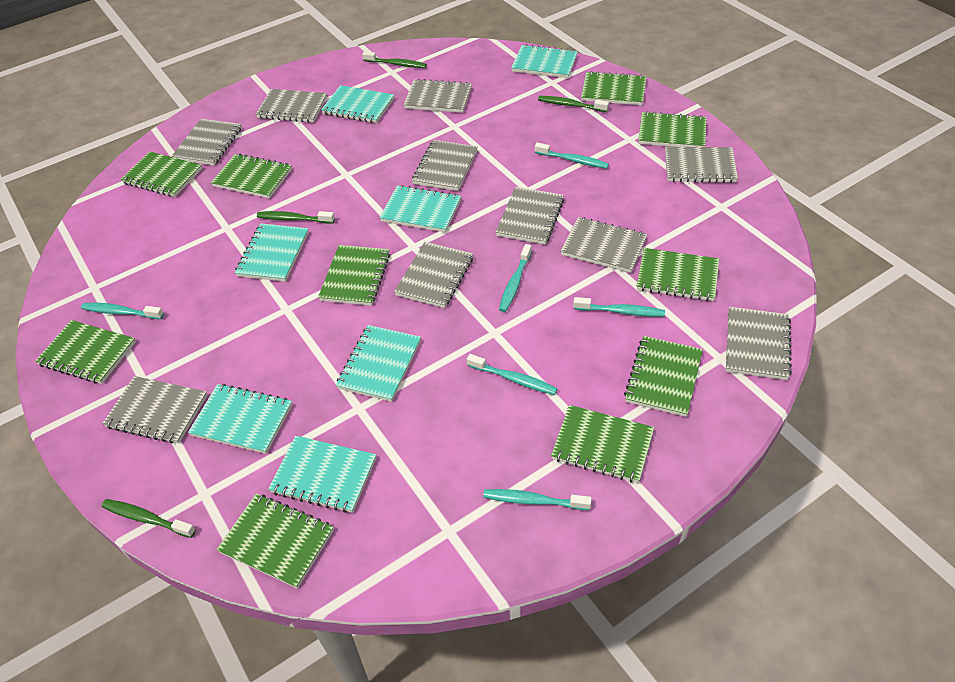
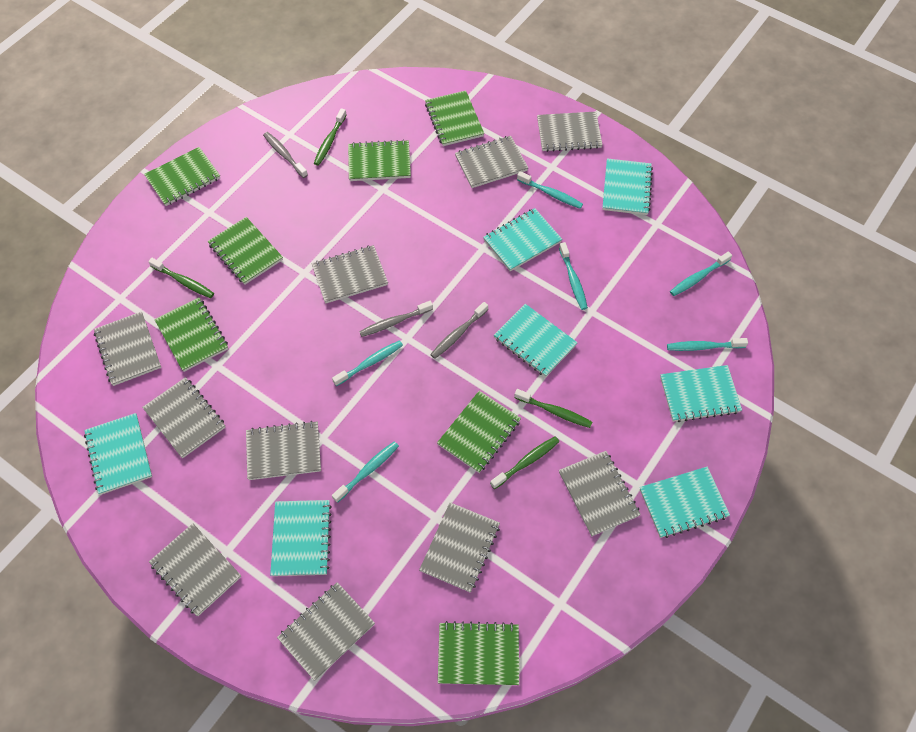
green notebook: [35,320,136,384] [120,151,202,197] [211,153,292,198] [216,494,334,589] [318,245,390,306] [551,405,654,483] [581,71,647,105] [624,336,703,417] [637,248,719,301] [638,111,707,147] = 10 -> [144,147,220,206] [154,298,228,372] [208,217,283,285] [348,140,411,181] [425,90,484,146] [437,391,521,473] [438,621,519,685] = 7
grey toothbrush: none = 0 -> [263,132,308,178] [359,301,433,337] [430,302,488,359] = 3

